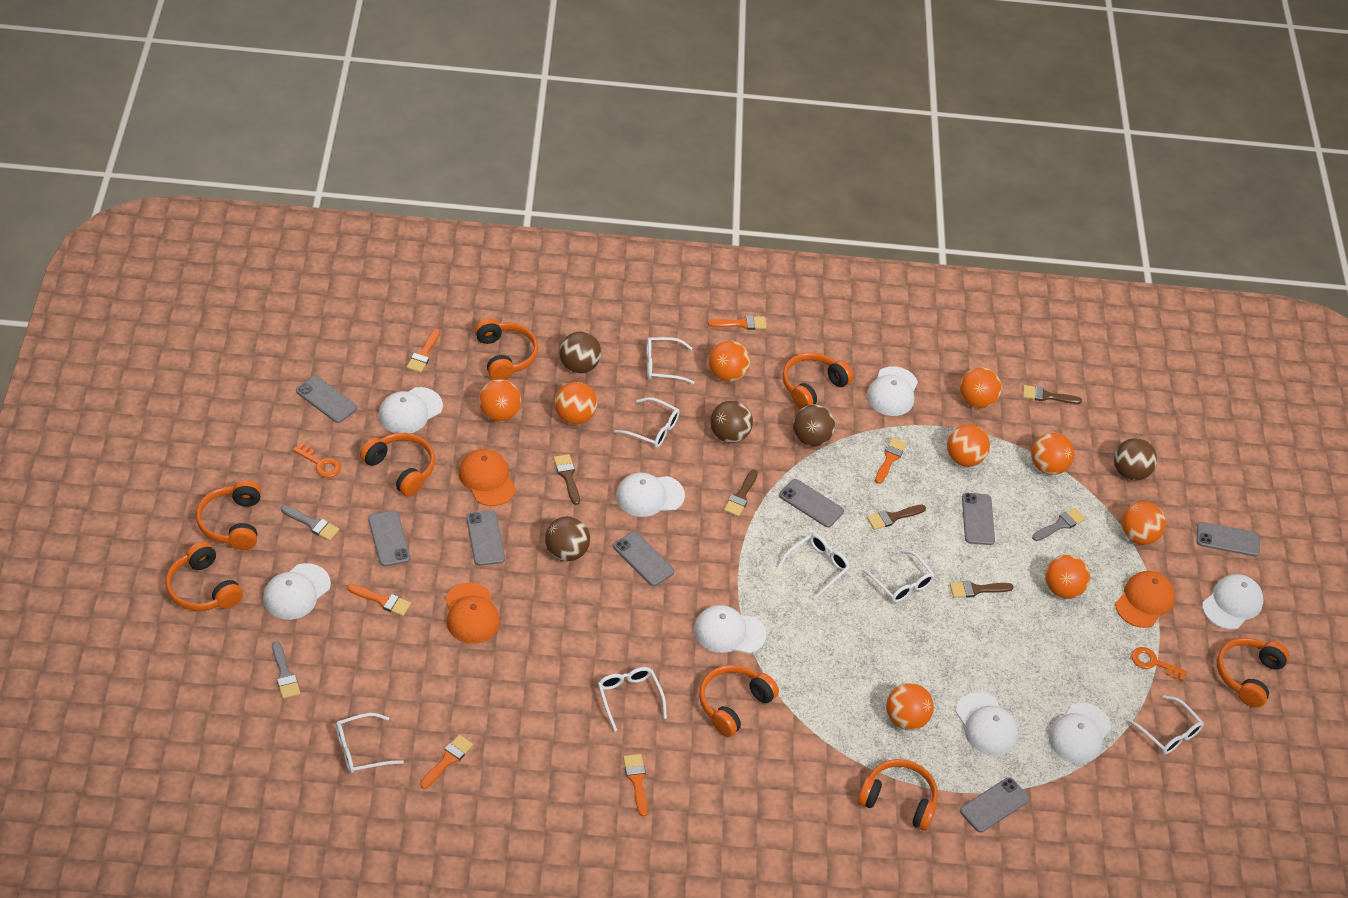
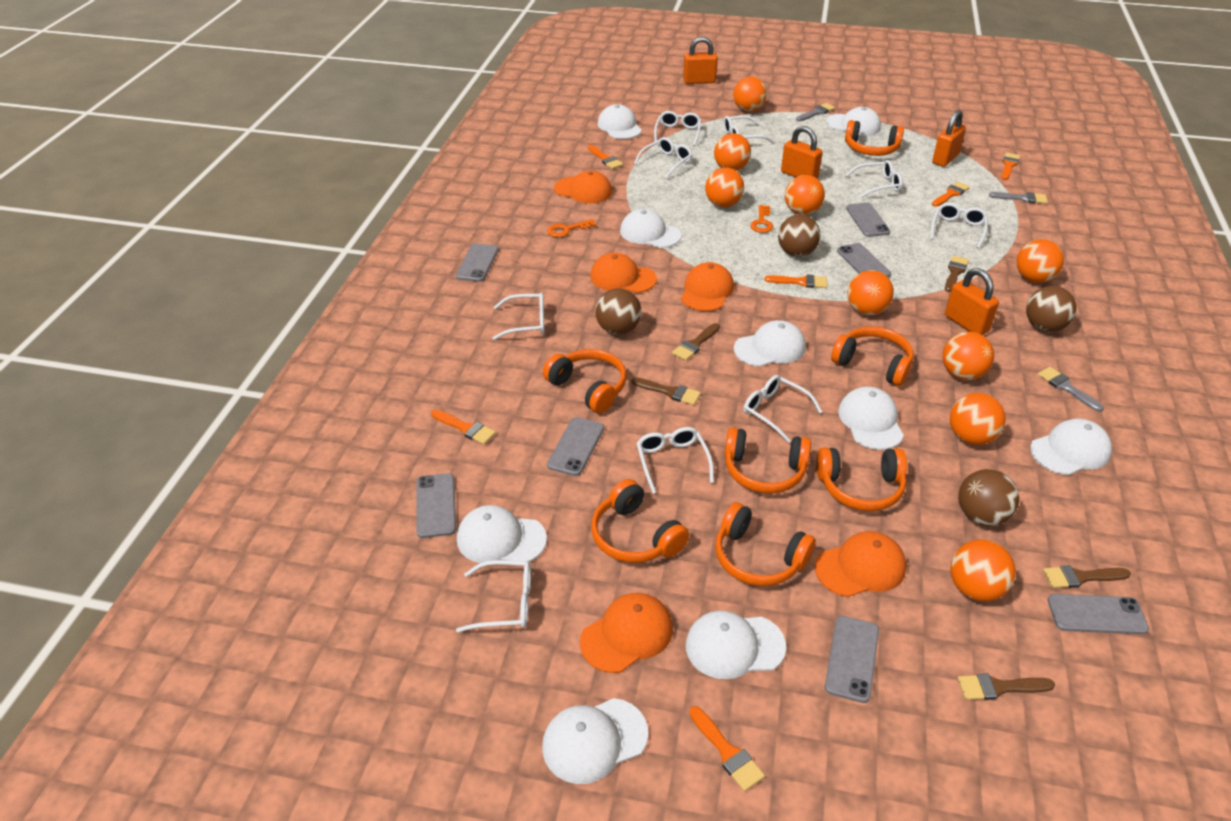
brown ball: [545,516,590,561] [560,332,601,373] [710,400,753,443] [793,404,835,447] [1114,438,1157,481] = 5 -> [596,288,641,335] [778,214,821,257] [958,469,1019,526] [1026,286,1077,332] = 4
grey phone: [296,376,357,423] [368,511,410,566] [466,511,505,566] [613,532,674,586] [779,479,844,527] [960,777,1029,833] [962,493,995,545] [1197,522,1260,556] = 8 -> [416,473,456,538] [456,243,499,282] [547,417,604,476] [825,616,879,703] [837,243,891,277] [846,203,890,237] [1048,594,1149,634] = 7
orange cap: [446,583,500,644] [459,449,516,506] [1115,571,1175,628] = 3 -> [554,171,612,204] [580,593,673,673] [590,253,657,293] [681,262,734,311] [815,531,906,597] = 5
orange headphones: [165,541,243,611] [196,480,261,550] [360,433,435,496] [475,318,539,380] [699,665,779,737] [782,352,853,409] [858,759,938,831] [1217,638,1289,708] = 8 -> [543,349,627,413] [591,479,689,563] [715,502,816,586] [724,427,811,493] [816,447,907,511] [831,327,914,386] [845,120,904,156] = 7
orange padlock: none = 0 -> [683,37,718,84] [781,126,823,179] [932,110,966,167] [945,268,999,335] = 4
white cap: [263,563,331,620] [379,387,443,433] [616,473,685,517] [694,605,766,654] [867,366,918,416] [956,692,1018,755] [1048,703,1111,763] [1202,574,1264,630] = 8 -> [457,505,547,563] [542,698,648,784] [598,104,642,139] [620,209,682,248] [686,611,786,679] [734,320,806,367] [826,107,881,136] [838,387,904,450] [1030,419,1112,475] = 9
white glasses: [336,713,404,774] [598,667,667,732] [614,397,680,448] [646,337,695,384] [777,534,850,600] [862,549,935,603] [1127,695,1204,754] = 7 -> [456,560,531,632] [493,293,545,340] [634,137,693,179] [636,427,714,494] [654,111,701,146] [724,116,774,143] [744,375,822,443] [845,160,902,198] [931,203,988,249] = 9

